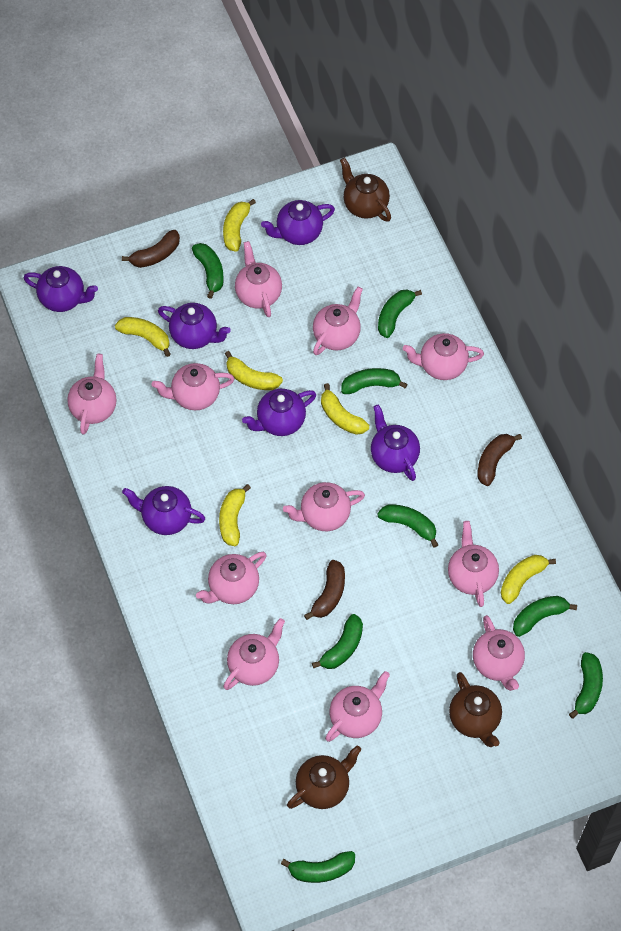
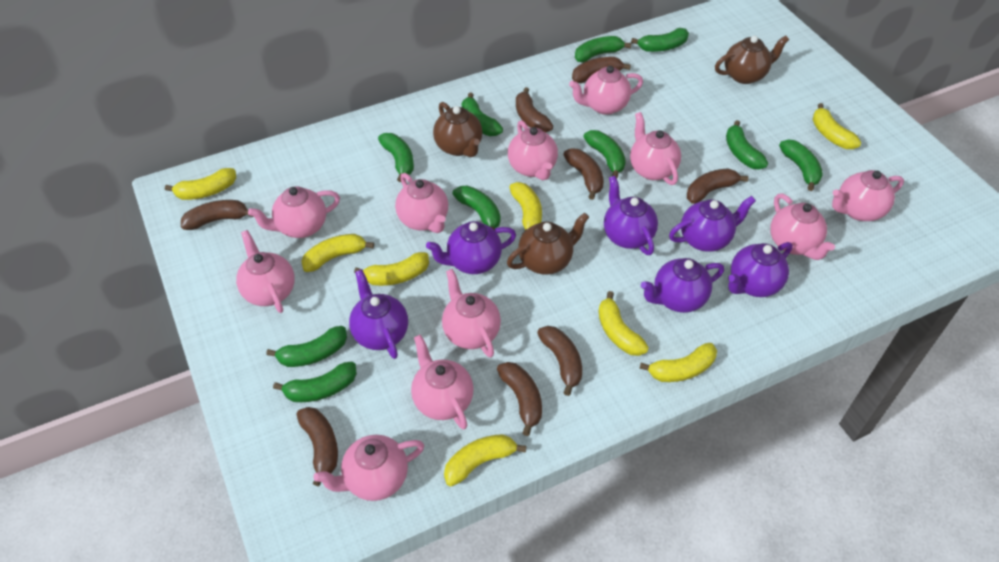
brown banana: [122,230,180,268] [304,560,345,620] [477,434,522,486] = 3 -> [181,200,253,230] [297,407,338,486] [497,362,542,436] [516,87,553,132] [537,326,582,396] [563,148,604,200] [572,57,631,83] [687,169,748,204] = 8
green banana: [192,243,224,299] [281,851,355,883] [312,614,363,669] [341,368,408,394] [377,504,438,548] [378,290,422,338] [513,596,577,637] [569,652,603,719] = 8 -> [266,326,347,367] [273,362,357,402] [378,133,414,182] [453,186,500,231] [462,92,503,136] [575,36,631,63] [583,130,626,179] [631,28,689,52] [726,120,768,170] [779,140,823,191] = 10
yellow banana: [115,317,171,357] [219,484,251,546] [223,199,256,252] [225,351,283,390] [321,383,369,435] [501,555,556,604] = 6 -> [165,168,236,200] [301,234,374,272] [354,252,429,286] [444,434,527,487] [509,182,542,235] [598,291,649,356] [639,343,717,382] [812,103,861,149] = 8

